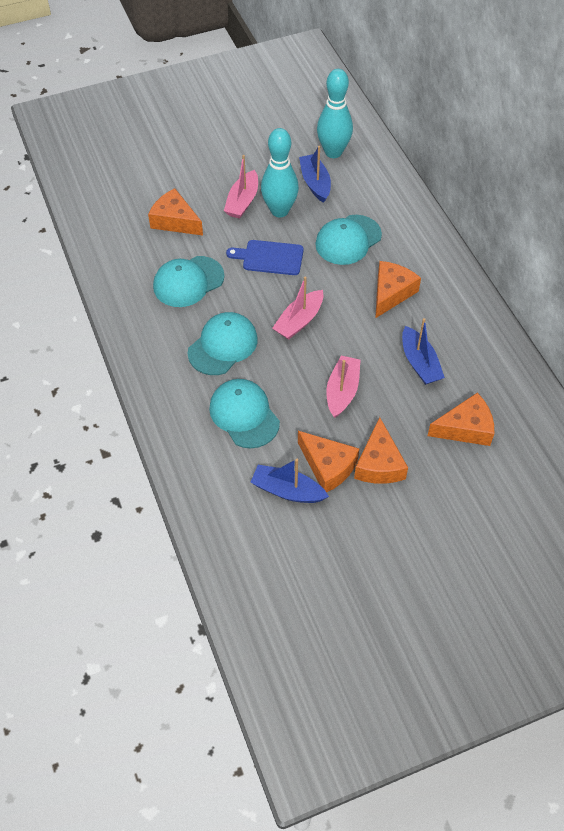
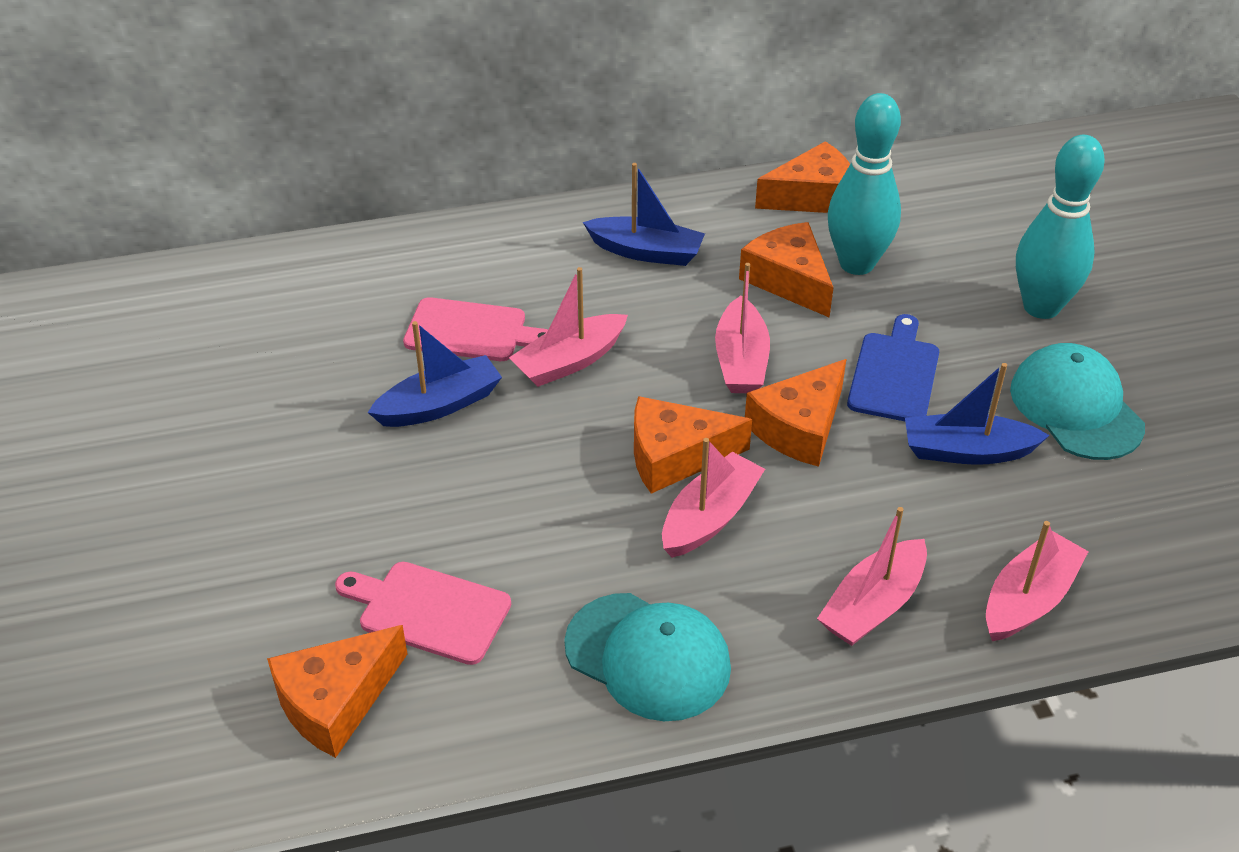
pink boat: [224,155,258,219] [272,277,323,340] [326,356,361,418] = 3 -> [509,267,628,387] [662,438,765,558] [715,263,770,393] [817,507,927,646] [986,521,1089,641] = 5
pink cutting board: none = 0 -> [335,562,511,665] [403,297,548,361] = 2
turquoise cap: [153,256,225,307] [188,312,258,375] [209,379,280,448] [315,215,382,265] = 4 -> [564,593,731,721] [1010,343,1145,460] = 2

